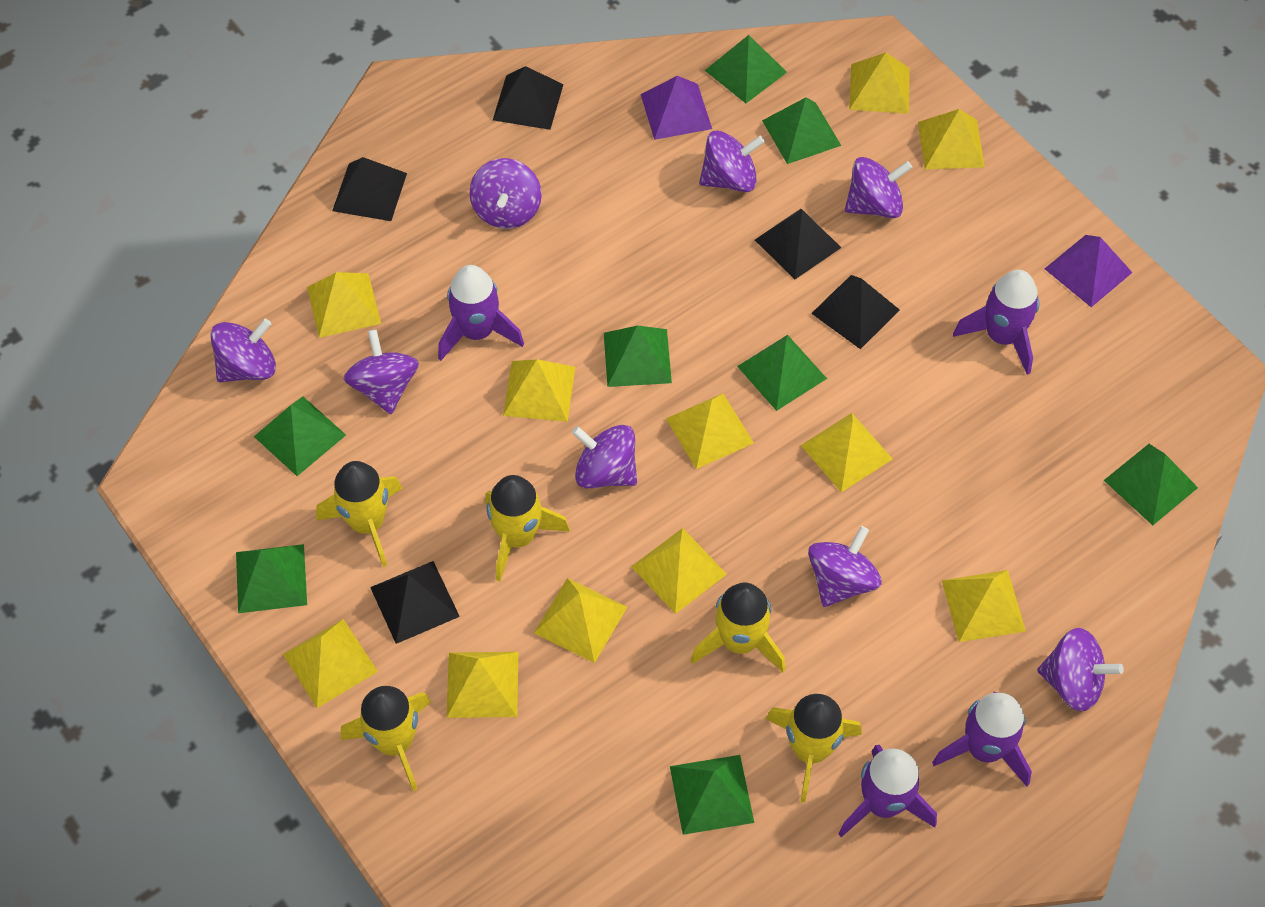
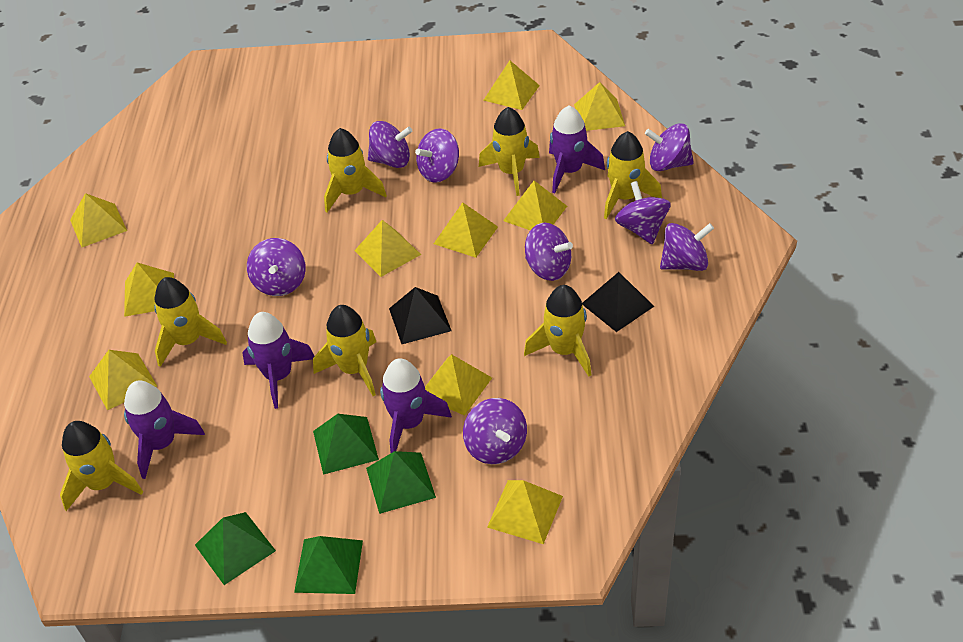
black pyramid: [332,157,407,221] [370,561,460,644] [493,66,563,130] [755,209,841,279] [811,275,900,349] = 5 -> [389,287,452,344] [582,272,654,332] = 2
green pyramid: [236,544,307,613] [254,397,346,476] [604,326,672,387] [670,755,754,835] [705,35,787,103] [737,335,827,411] [762,97,841,164] [1104,444,1198,525] = 8 -> [195,512,276,585] [294,536,363,594] [313,414,379,475] [366,451,436,514] = 4
purple pyramid: [641,76,712,140] [1045,235,1133,307] = 2 -> none = 0
yellow pyramid: [283,619,378,708] [307,272,381,338] [446,652,518,718] [503,359,575,422] [534,578,627,663] [631,528,727,614] [666,393,754,469] [801,413,893,492] [849,53,910,114] [918,109,985,170] [942,570,1026,642] = 11 -> [70,193,127,247] [89,350,157,410] [124,263,174,317] [354,220,421,277] [425,354,492,416] [434,202,498,258] [484,60,540,110] [487,480,563,544] [503,181,567,230] [574,82,625,131] = 10
yellow rocket: [316,461,402,567] [341,686,431,791] [485,475,570,582] [691,583,786,672] [766,694,862,803] = 5 -> [60,421,143,511] [154,277,227,367] [313,305,376,396] [324,128,387,212] [479,107,540,196] [524,285,591,376] [604,131,662,219] = 7

